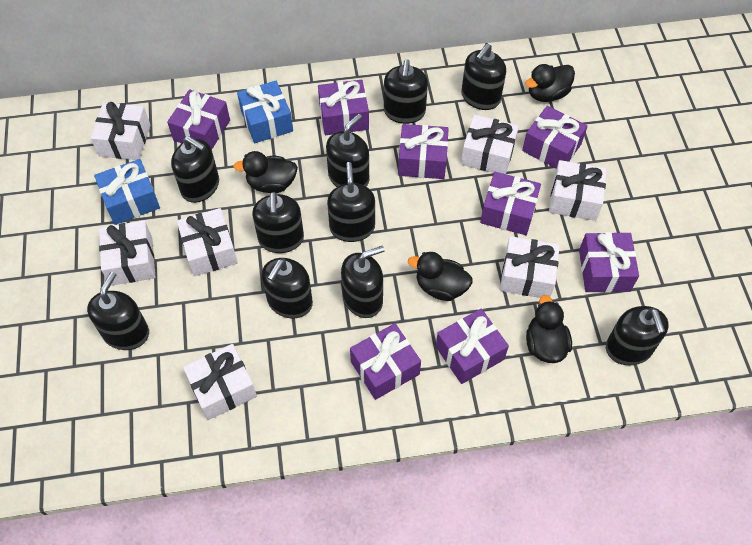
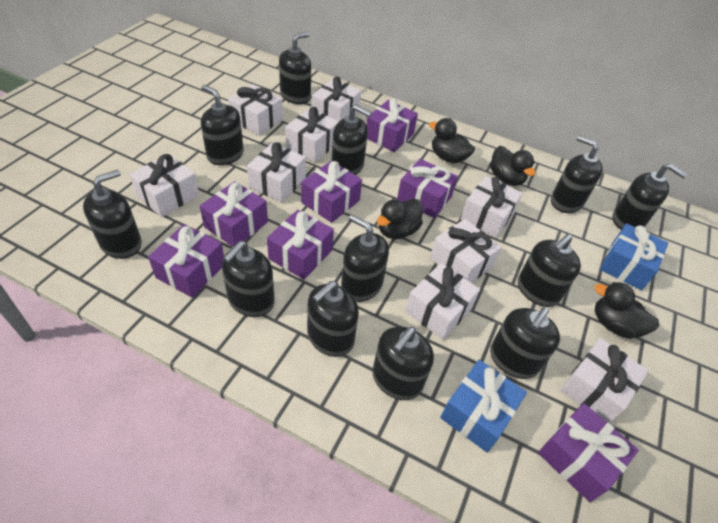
black soap dispenser: [87,272,149,350] [171,136,219,203] [252,192,304,253] [262,258,313,318] [326,114,369,187] [327,162,375,242] [341,246,385,318] [384,59,428,124] [461,44,506,110] [606,306,669,365] = 10 -> [83,170,142,259] [201,85,244,165] [222,241,275,317] [279,32,311,104] [307,281,359,357] [332,105,372,175] [341,215,389,302] [373,327,434,400] [490,307,560,379] [518,234,581,307] [551,135,603,213] [612,164,688,230] = 12
purple gift: [167,89,230,149] [318,80,369,135] [350,323,421,400] [398,124,449,179] [436,309,509,384] [480,172,541,235] [522,105,588,169] [579,232,639,293] = 8 -> [148,224,224,298] [200,181,268,247] [267,210,334,280] [301,161,362,223] [366,99,418,152] [397,159,458,218] [538,403,639,502] = 7
white gift: [91,102,150,160] [99,220,155,286] [177,208,238,276] [183,344,257,420] [461,115,519,174] [500,236,560,298] [549,160,607,221] = 7 -> [129,154,199,217] [228,84,283,136] [247,142,306,202] [285,107,339,162] [312,77,361,121] [405,263,480,340] [430,219,501,283] [461,176,523,238] [561,338,649,423] = 9

